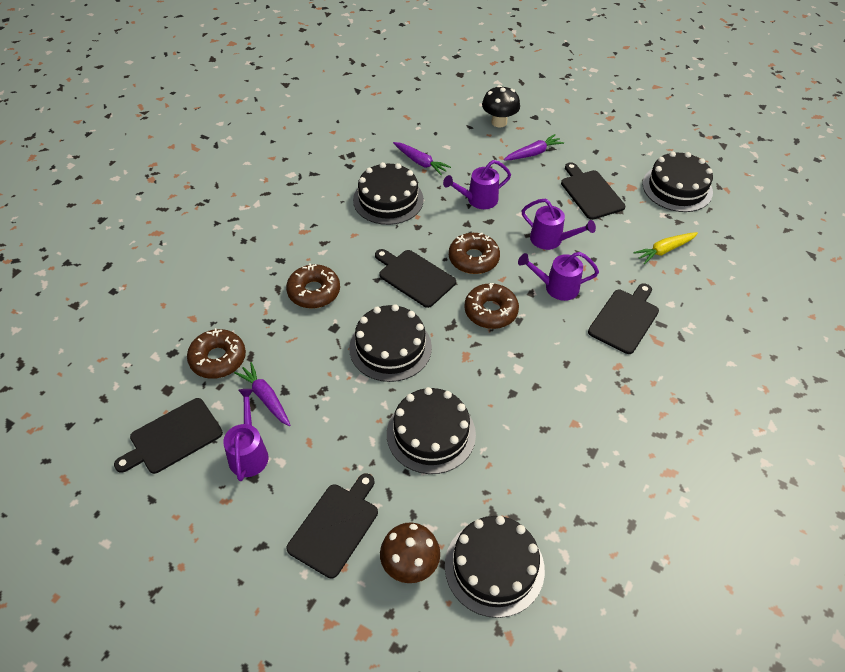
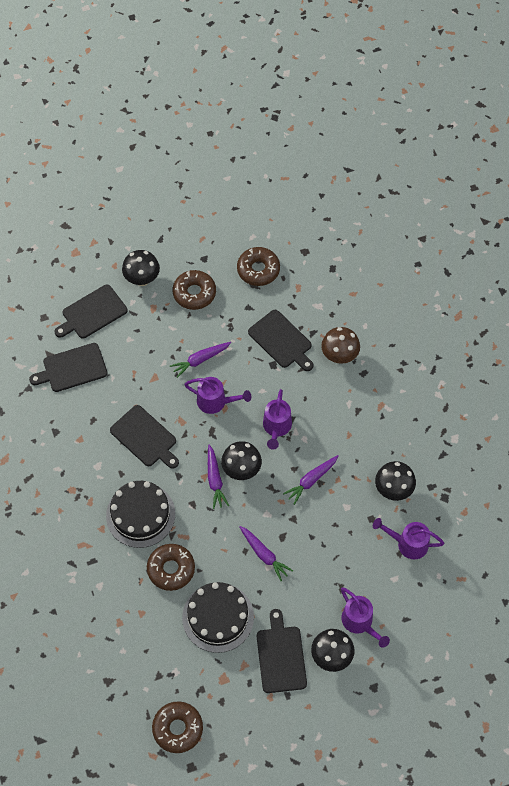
black cake: [349,304,432,382] [353,162,424,225] [387,387,476,474] [445,516,545,618] [643,151,713,212] = 5 -> [106,481,175,548] [182,582,254,653] = 2
black mushroom: [482,85,520,128] = 1 -> [122,250,160,286] [221,441,262,480] [311,629,354,672] [375,461,416,501] = 4
purple carrot: [234,362,290,426] [393,142,451,176] [504,134,564,161] = 3 -> [170,342,231,378] [208,444,229,509] [239,526,293,581] [283,455,339,505] = 4
yellow carrot: [633,232,698,264] = 1 -> none = 0

